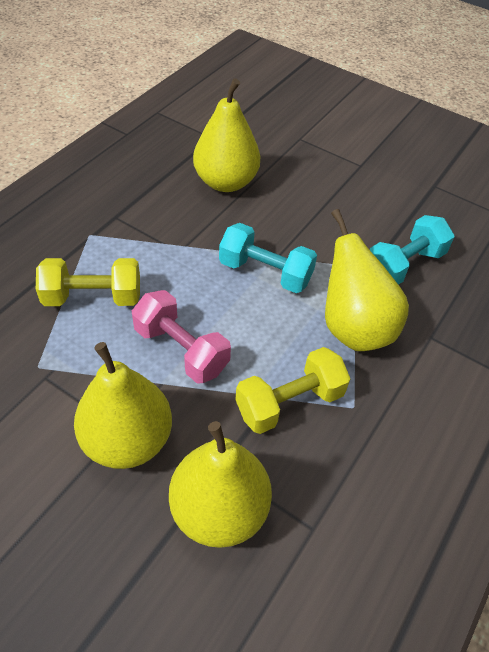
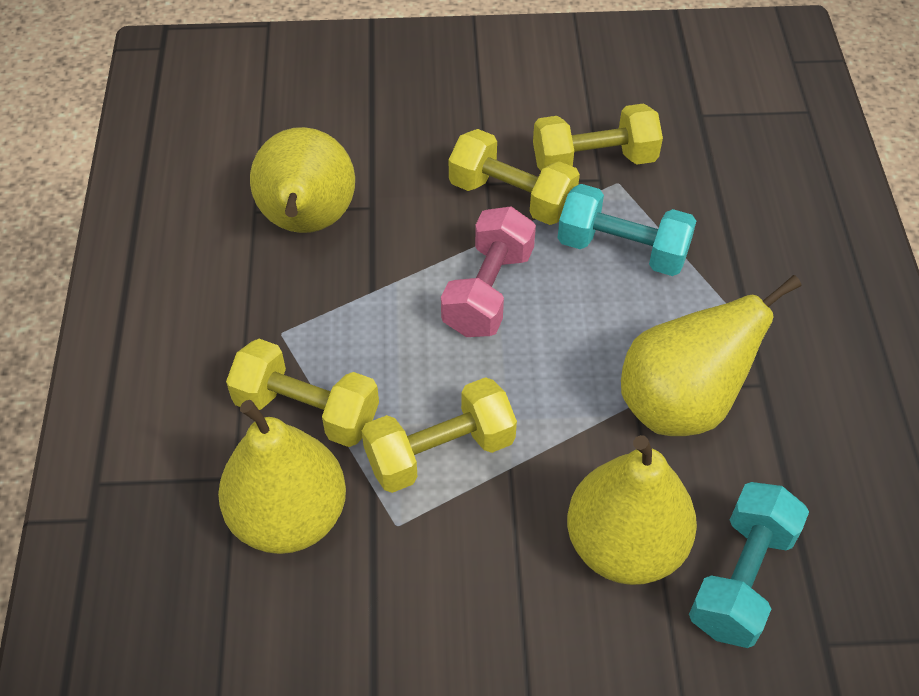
yellow dumbbell: [36,258,140,306] [235,347,350,434] = 2 -> [226,339,379,447] [362,377,517,493] [449,129,580,225] [533,103,663,171] = 4

